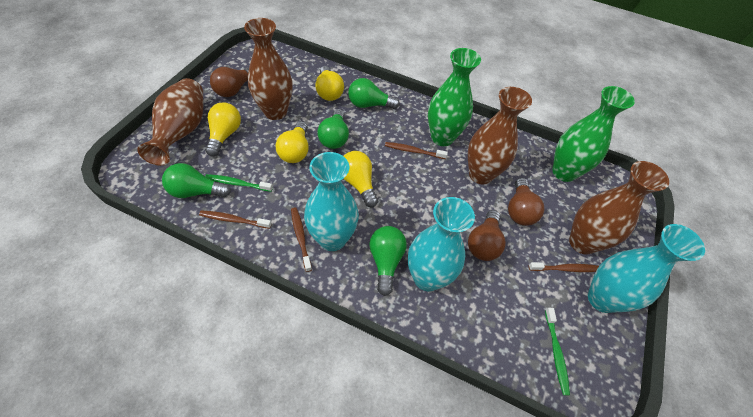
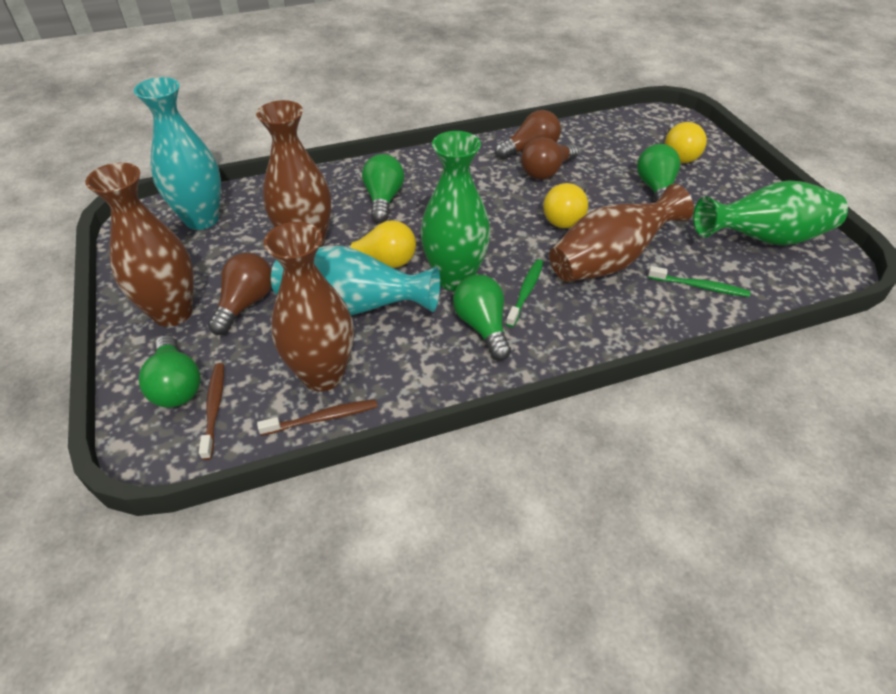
brown toothbrush: [199,210,271,229] [291,207,312,272] [385,142,448,159] [529,262,599,272] = 4 -> [199,363,224,460] [257,399,378,436] = 2
turquoise vase: [304,152,359,251] [408,197,475,291] [588,224,705,313] = 3 -> [134,77,221,230] [271,246,440,315] = 2
yellow light bulb: [205,102,241,157] [276,121,309,163] [315,66,344,101] [344,151,378,207] = 4 -> [337,220,416,268] [543,181,588,228] [665,121,707,163] = 3

